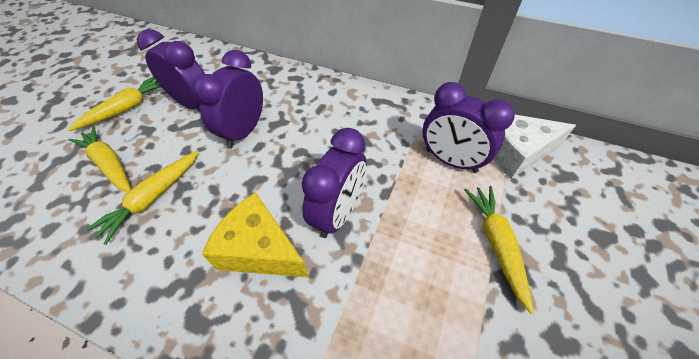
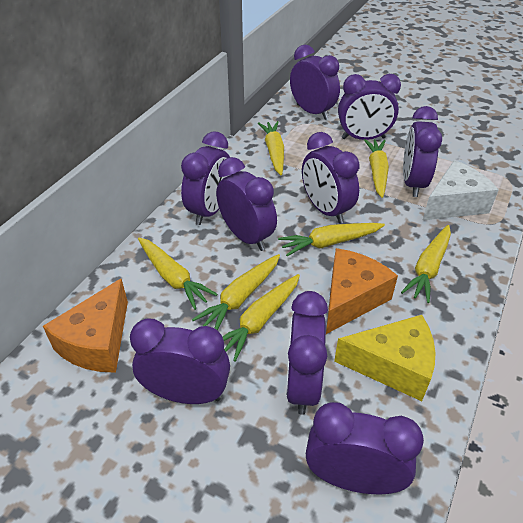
orange cheese: none = 0 -> [43,279,128,373] [326,248,398,334] = 2
purple clock: [137,29,205,109] [193,50,263,148] [302,128,366,238] [423,82,515,173] = 4 -> [130,318,230,404] [181,132,230,225] [216,157,277,251] [286,291,328,415] [290,45,340,120] [302,132,359,224] [306,402,424,494] [338,74,401,140] [403,106,442,197] = 9
yellow carrot: [68,77,161,131] [68,126,131,192] [86,151,199,245] [464,186,534,314] = 4 -> [138,237,218,310] [192,254,280,330] [223,274,300,362] [258,121,284,175] [278,223,385,256] [364,139,389,198] [401,225,451,303] = 7

